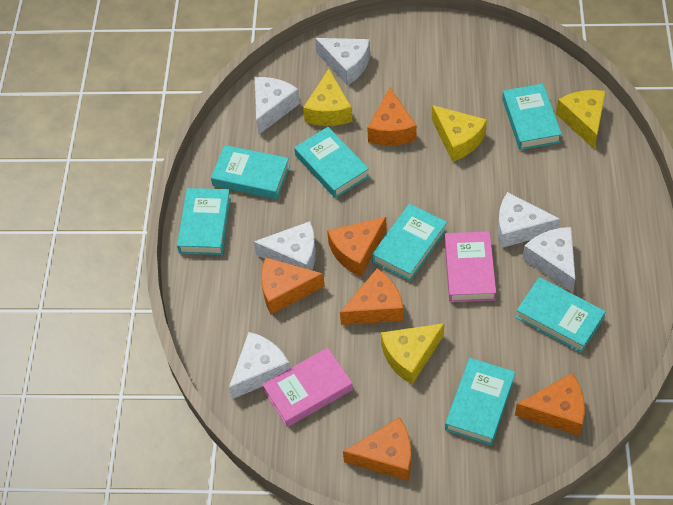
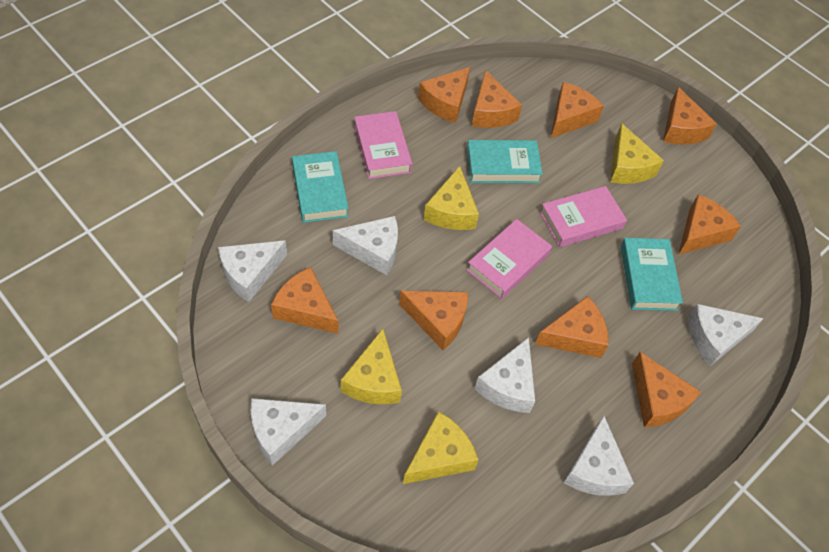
orange cheese: [261,257,325,314] [327,217,387,276] [340,268,404,325] [343,417,411,481] [367,87,417,145] [515,373,585,436] = 6 -> [271,267,338,334] [399,291,468,350] [418,67,470,123] [472,70,522,128] [535,296,609,358] [551,82,604,138] [632,352,701,427] [663,87,717,145] [678,194,741,255] = 9
pink book: [262,348,353,427] [445,231,496,302] = 2 -> [354,111,412,179] [467,219,552,299] [539,186,627,247] = 3
turquoise book: [177,188,231,255] [211,145,290,199] [294,127,369,198] [372,204,447,281] [445,358,515,445] [502,84,562,150] [515,277,606,353] = 7 -> [292,151,349,223] [467,140,543,183] [621,238,683,311] = 3

